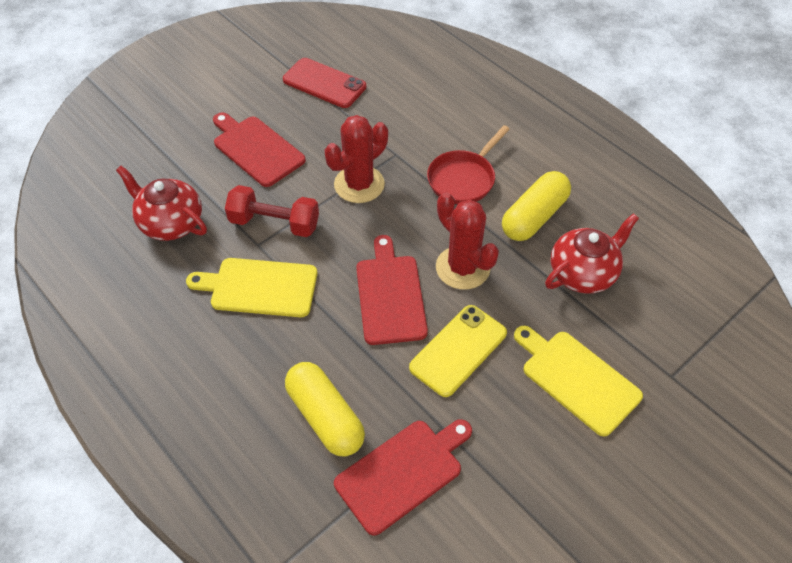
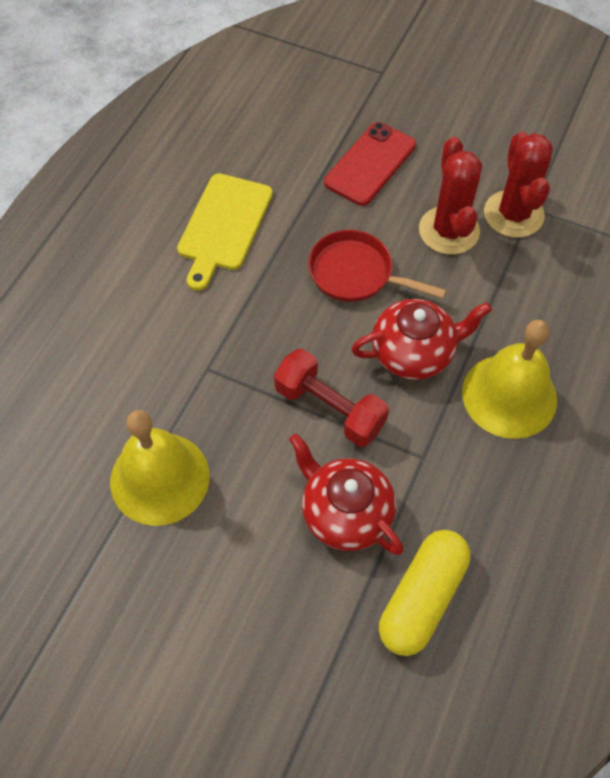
red cutting board: [213,112,306,187] [334,419,472,536] [356,235,428,345] = 3 -> none = 0
yellow bell: none = 0 -> [110,410,210,526] [462,320,557,439] = 2
yellow capsule: [285,362,365,457] [502,171,571,241] = 2 -> [379,530,470,656] = 1
yellow cutting board: [186,258,317,317] [514,326,643,436] = 2 -> [177,173,273,291] = 1
yellow phone: [409,305,507,397] = 1 -> none = 0

